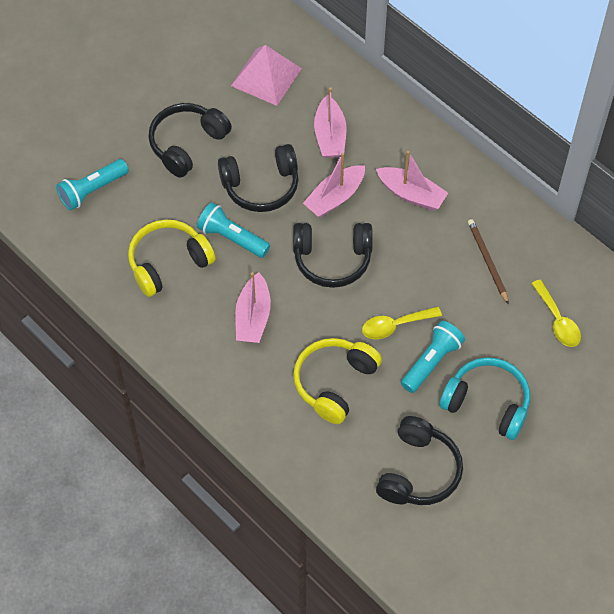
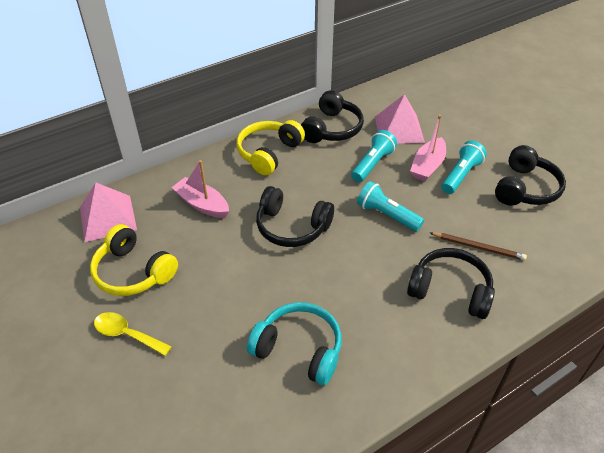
pink boat: [235,272,271,343] [303,153,365,218] [314,87,347,158] [376,151,448,211] = 4 -> [171,160,229,218] [410,115,446,182] = 2
pink pyramid: [231,45,302,106] = 1 -> [80,183,137,242] [375,94,425,144] = 2
yellow spoon: [362,307,442,339] [531,279,581,347] = 2 -> [94,312,172,356] = 1

